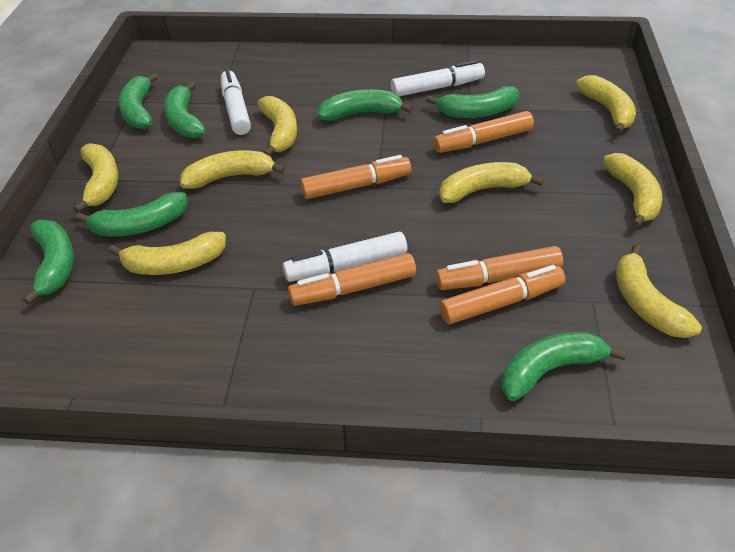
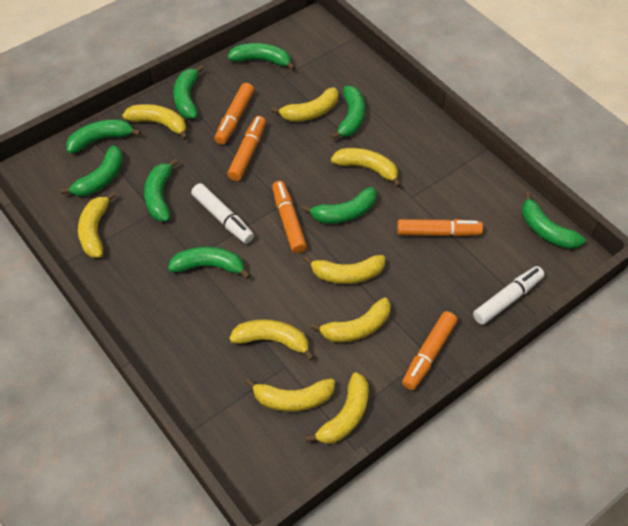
green banana: [23,220,74,305] [76,192,187,237] [118,73,158,129] [164,82,206,138] [318,89,413,121] [426,86,519,118] [502,332,627,401] = 7 -> [60,145,123,196] [66,119,141,153] [144,158,179,221] [168,247,251,279] [173,65,204,119] [228,43,295,71] [302,187,377,224] [331,86,365,140] [522,192,585,249] = 9
white marker: [221,69,251,135] [283,232,407,282] [391,60,485,96] = 3 -> [191,183,254,244] [473,266,545,325] = 2
yellow banana: [73,143,119,213] [109,232,226,275] [180,150,285,189] [258,96,297,156] [439,162,544,203] [576,75,636,134] [603,153,662,228] [616,244,702,338] = 8 -> [78,192,116,258] [122,104,188,140] [229,319,315,361] [245,378,335,412] [271,87,339,122] [304,255,385,284] [305,372,369,444] [310,298,391,342] [331,148,401,187] = 9

